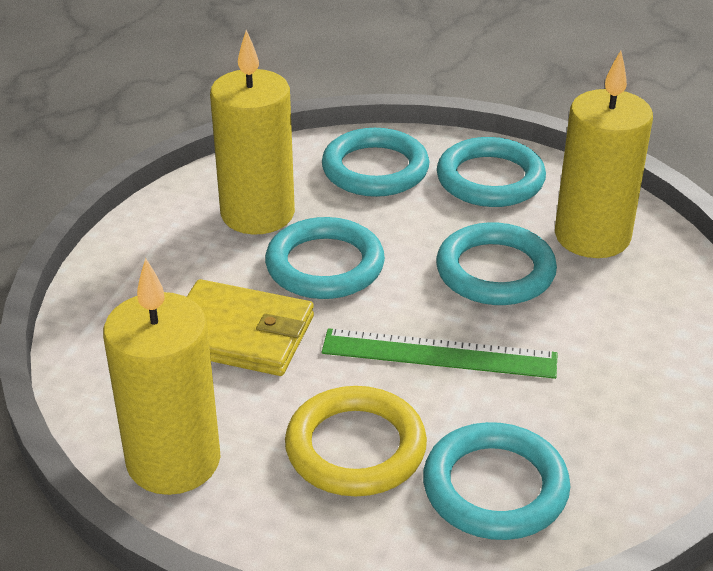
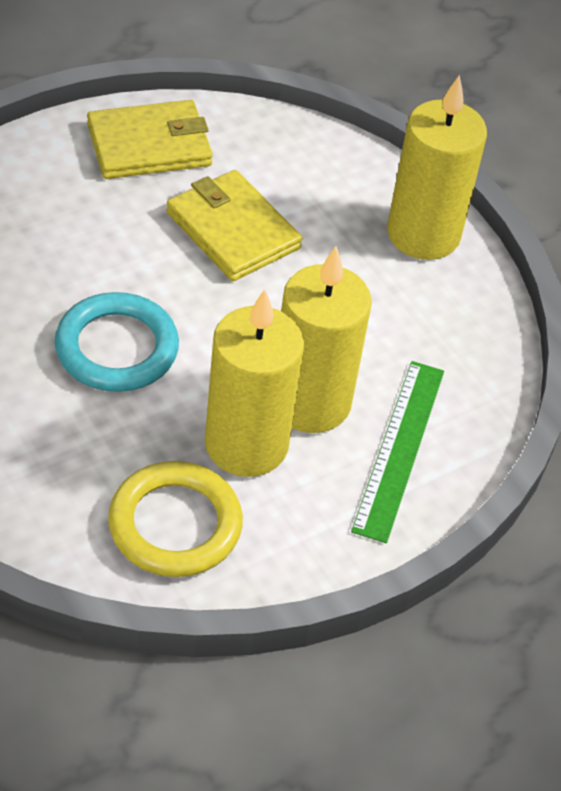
turquoise ring: [265,217,385,299] [322,128,429,197] [423,422,570,540] [436,222,557,305] [437,137,546,207] = 5 -> [55,292,179,392] = 1
yellow wallet: [187,279,314,376] = 1 -> [87,100,213,179] [166,170,302,281] = 2

